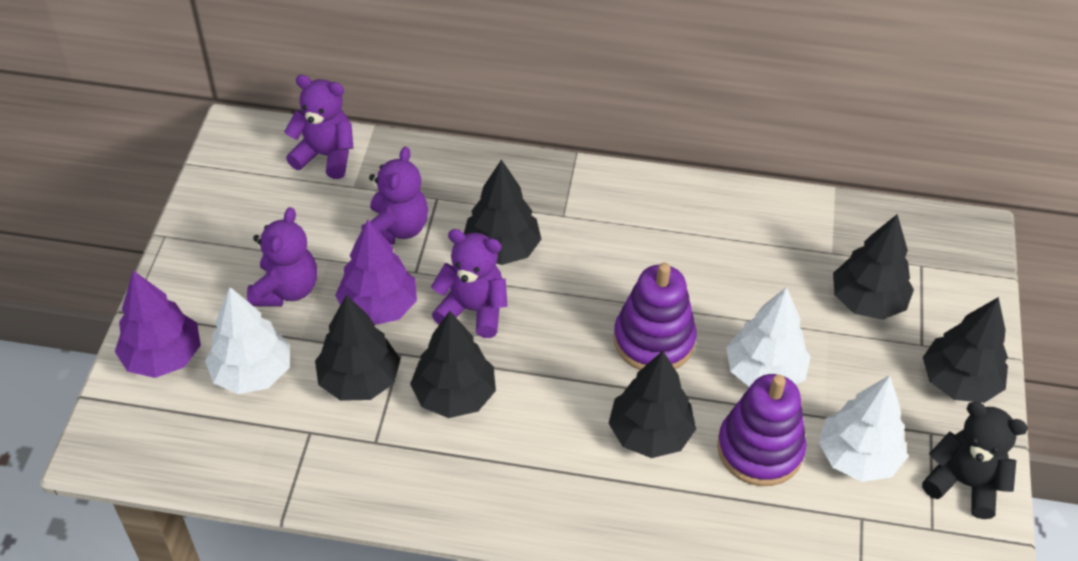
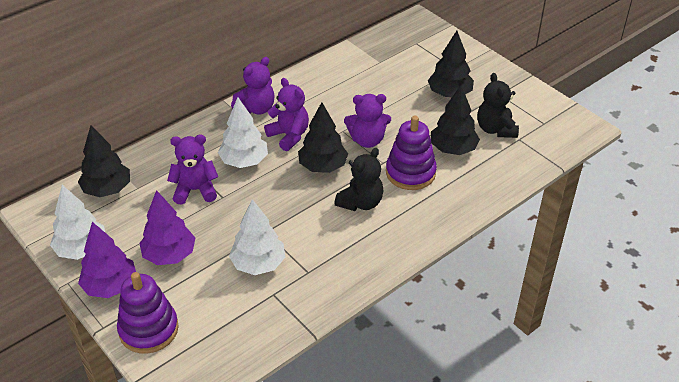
black teddy bear: [922,402,1028,519] = 1 -> [334,148,384,211] [477,73,519,138] = 2
black tree: [315,295,400,401] [410,311,496,418] [464,159,541,265] [608,351,696,458] [833,214,914,320] [923,297,1008,403] = 6 -> [78,125,130,197] [298,102,348,173] [428,31,474,97] [431,85,480,155] = 4

